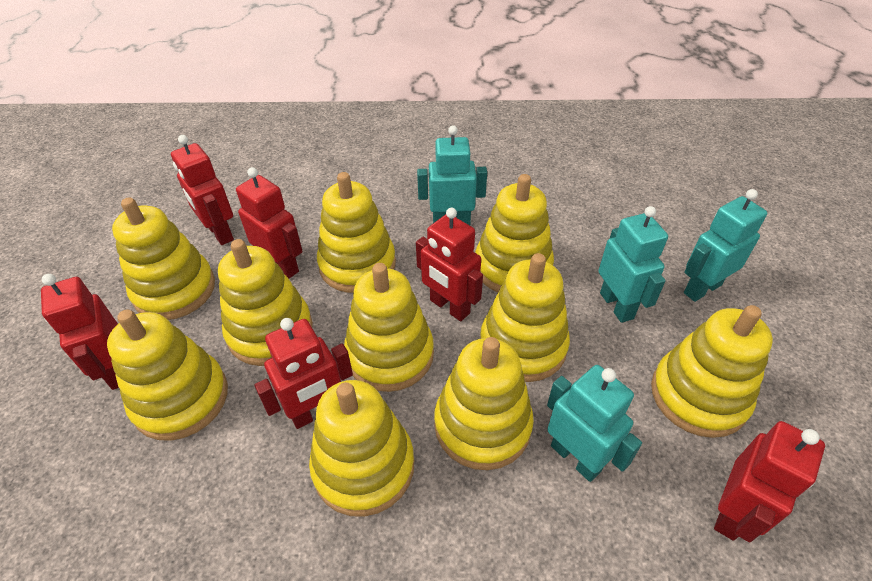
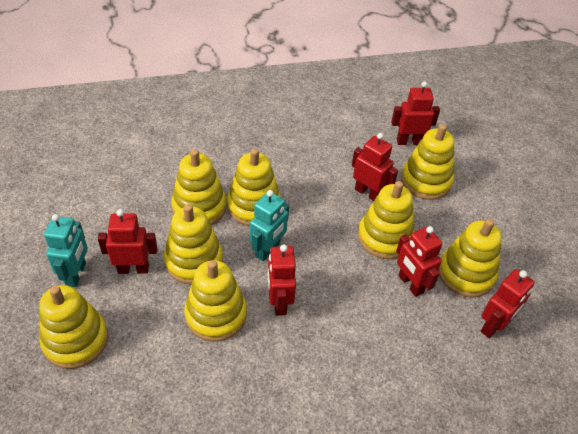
turquoise robot: [417,125,487,225] [547,365,642,482] [598,206,668,323] [684,189,767,302] = 4 -> [44,214,88,287] [250,190,289,261] = 2
yellow stacking toy: [107,310,228,441] [112,197,215,320] [218,239,313,366] [309,380,414,517] [317,172,396,293] [344,263,434,392] [434,337,534,470] [475,174,554,293] [480,253,570,382] [651,305,773,438] = 10 -> [39,285,108,369] [164,204,223,285] [171,149,226,225] [184,260,247,342] [227,149,281,226] [358,181,414,259] [401,124,455,200] [438,219,502,298] = 8

